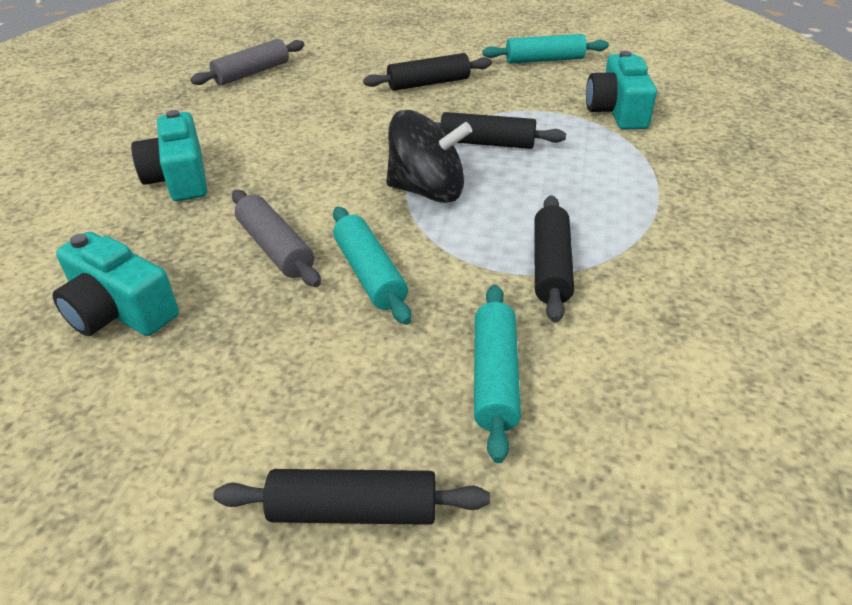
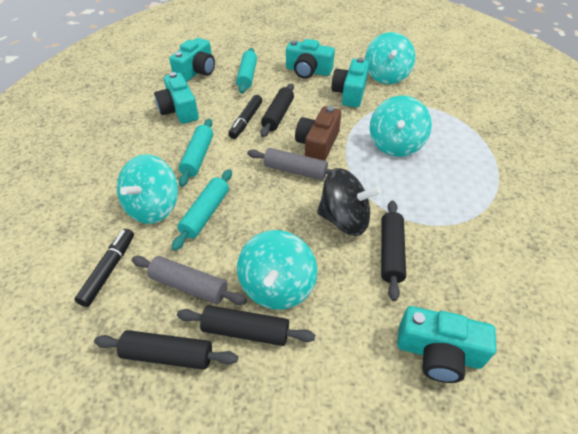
black marker: none = 0 -> [74,229,134,307] [229,95,262,139] = 2
brown camera: none = 0 -> [295,106,341,161] = 1
turquoise camera: [52,232,179,336] [131,110,207,201] [586,51,657,130] = 3 -> [154,72,199,124] [169,38,215,82] [286,39,335,79] [331,58,369,107] [397,306,496,383] = 5
turquoise spinning top: none = 0 -> [117,154,178,224] [237,230,317,310] [365,32,415,84] [370,96,432,157] = 4

